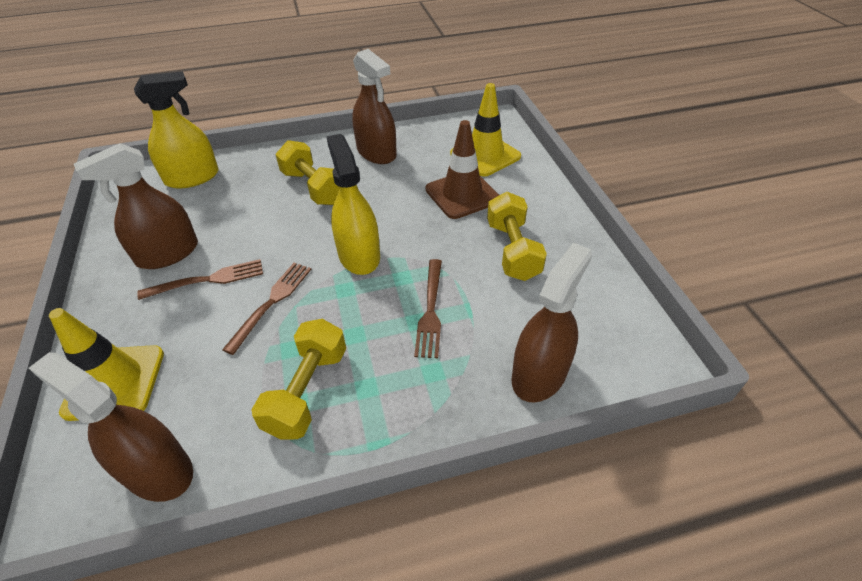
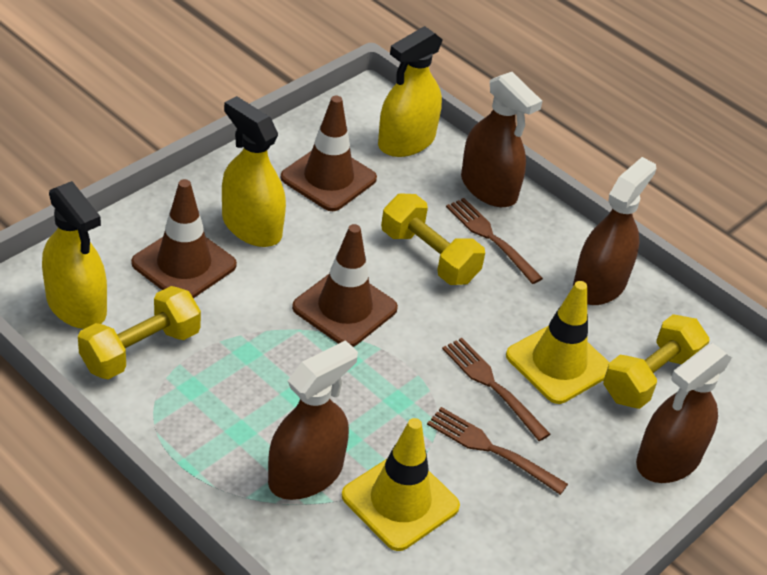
brown traffic cone: [425,120,499,219] = 1 -> [131,179,237,298] [281,96,377,211] [292,224,398,347] = 3
yellow spray bottle: [134,71,218,189] [326,134,380,275] = 2 -> [42,181,107,329] [222,96,286,247] [378,26,443,157] = 3

